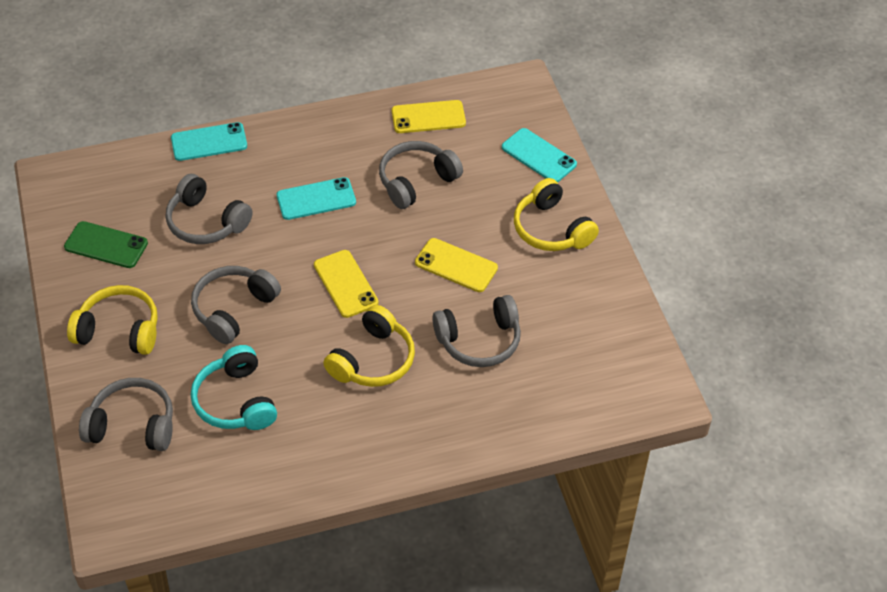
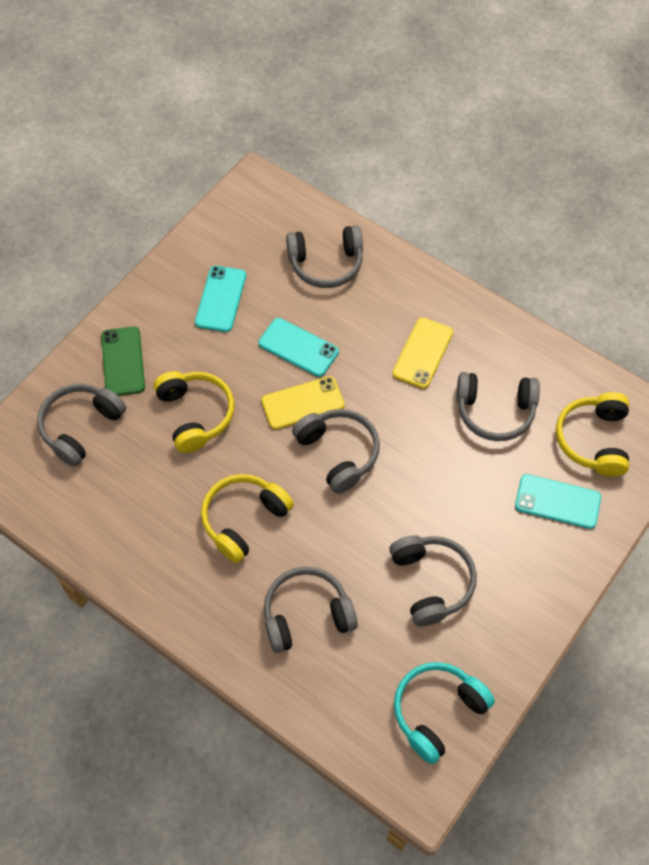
grey headphones: [79,378,173,451] [165,174,253,244] [191,266,281,344] [379,141,463,209] [432,295,521,367] = 5 -> [37,384,126,467] [264,567,358,653] [286,225,363,288] [292,409,380,494] [389,535,477,627] [456,372,540,441] = 6
yellow phone: [314,250,379,318] [392,100,466,133] [415,238,498,292] = 3 -> [261,376,345,430] [392,317,453,389] = 2

